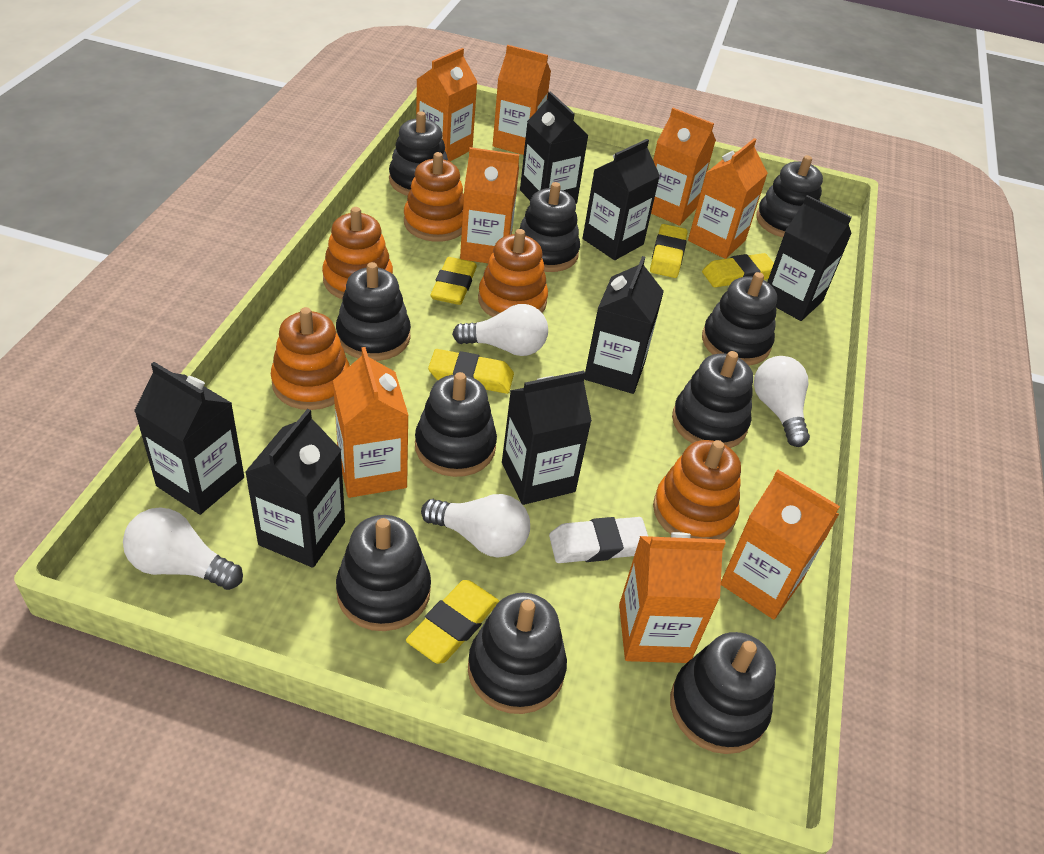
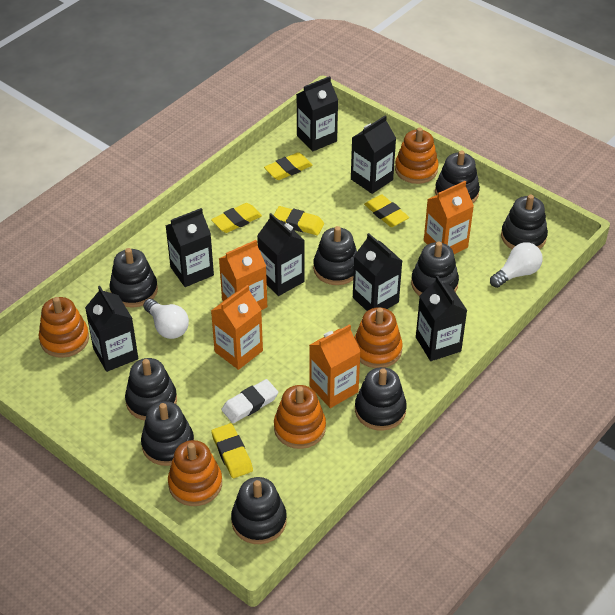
black stacking toy: [336,262,411,361] [336,515,431,631] [389,111,448,196] [415,372,497,477] [468,593,567,714] [519,182,580,272] [670,632,776,754] [672,351,753,448] [702,272,777,366] [756,155,823,238] = 10 -> [109,248,158,308] [125,358,177,420] [141,401,194,466] [231,477,287,544] [313,226,357,285] [355,367,407,431] [411,241,459,296] [435,150,480,203] [501,195,548,249] = 9
orange carton: [333,347,409,498] [416,48,477,162] [460,147,519,263] [493,45,551,155] [619,532,726,663] [651,108,716,226] [688,138,768,259] [721,470,840,620] = 8 -> [211,285,263,370] [219,240,267,310] [309,324,361,408] [424,181,474,254] = 4
white light bulb: [123,507,243,590] [421,494,530,558] [452,304,548,356] [754,356,810,447] = 4 -> [143,299,189,339] [490,242,543,288] = 2

